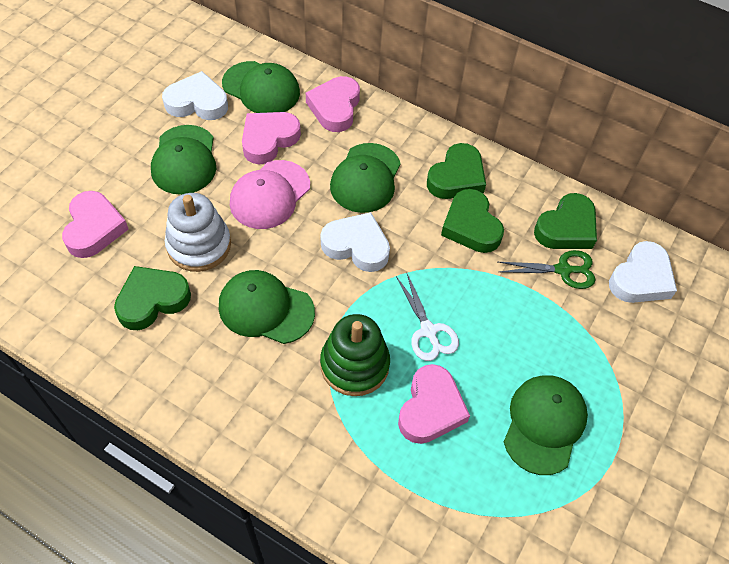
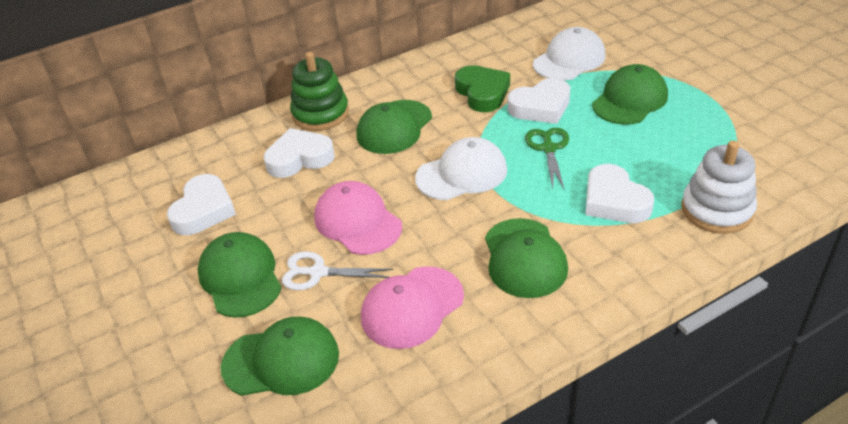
green heart: [114,266,191,330] [427,143,486,199] [441,189,504,253] [534,193,597,249] = 4 -> [455,65,510,112] = 1
pink cap: [230,160,310,229] = 1 -> [314,181,402,255] [361,266,464,349] = 2
pink heart: [62,191,128,258] [242,112,301,164] [306,76,360,132] [398,364,470,444] = 4 -> none = 0
white cap: none = 0 -> [415,137,507,200] [533,27,606,81] = 2
white heart: [162,71,228,120] [321,212,390,272] [609,241,677,303] = 3 -> [167,174,236,235] [264,128,335,178] [507,78,570,124] [586,164,654,223] = 4

